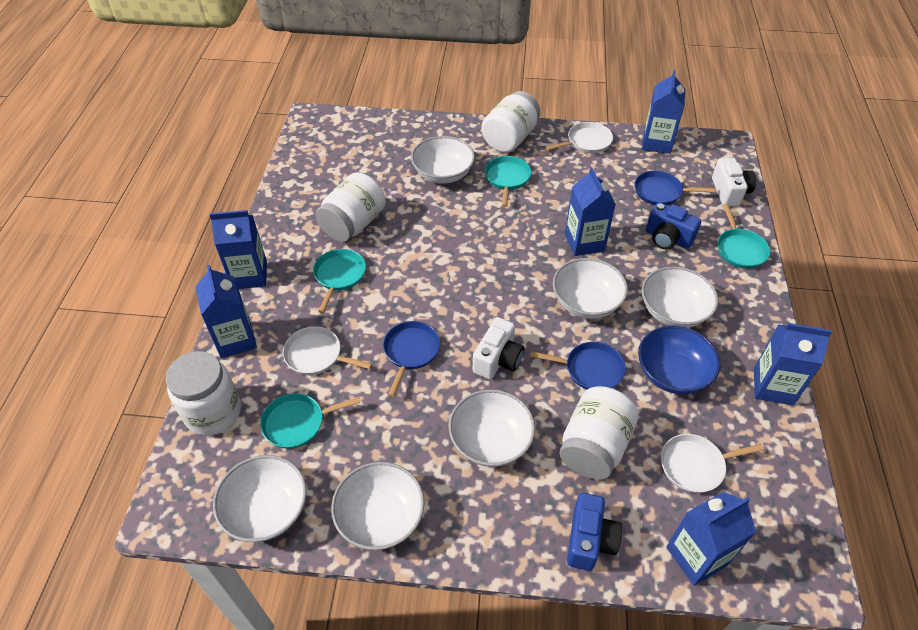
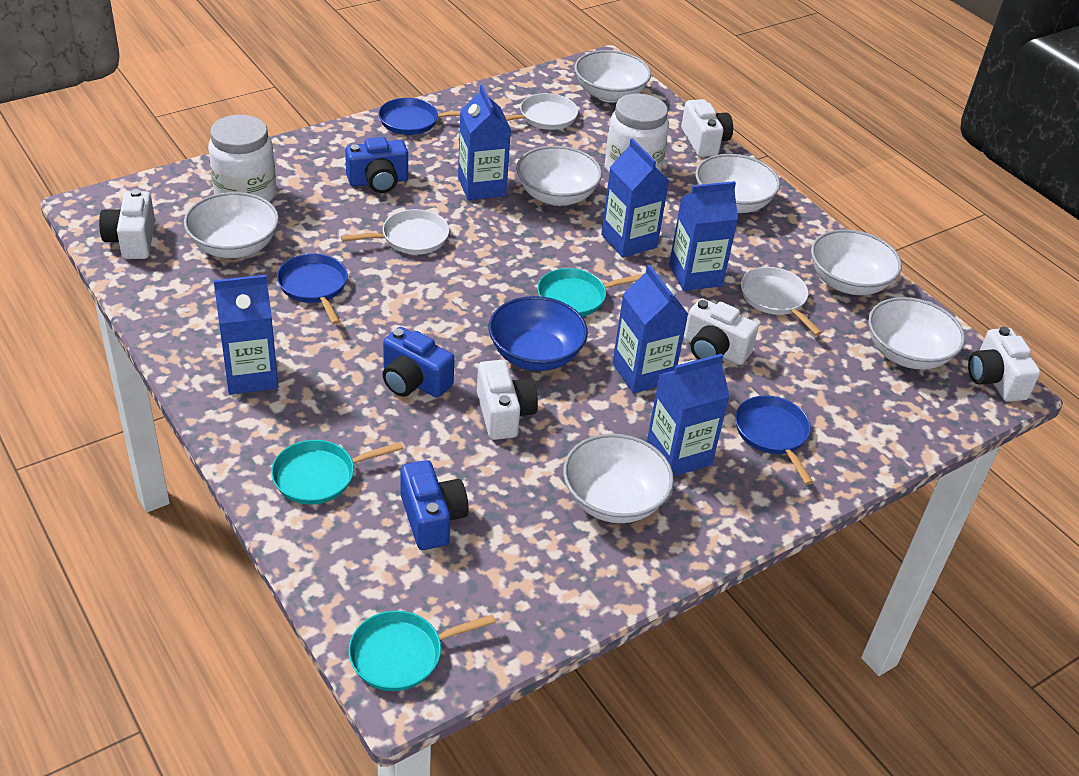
blue camera: [567,493,622,571] [646,202,701,250] = 2 -> [345,137,408,193] [382,327,454,398] [400,460,469,550] = 3
turquoise pan: [260,393,361,449] [313,249,366,313] [485,156,531,207] [717,204,770,269] = 4 -> [271,440,404,505] [349,611,496,691] [537,268,643,317] = 3
white bowl: [213,455,307,542] [331,462,425,550] [411,136,475,184] [449,390,535,467] [553,258,628,319] [642,267,718,328] = 6 -> [184,192,279,258] [516,146,602,206] [563,434,674,523] [575,50,651,103] [695,154,780,213] [811,229,902,295] [868,297,965,370] = 7
white camera: [473,317,524,379] [712,158,756,207] = 2 -> [99,189,155,259] [477,360,538,440] [681,99,733,157] [684,298,759,365] [968,327,1041,402] = 5
white jar: [166,351,241,436] [316,172,386,242] [481,91,540,153] [560,386,639,480] = 4 -> [208,115,276,202] [605,94,669,173] = 2

